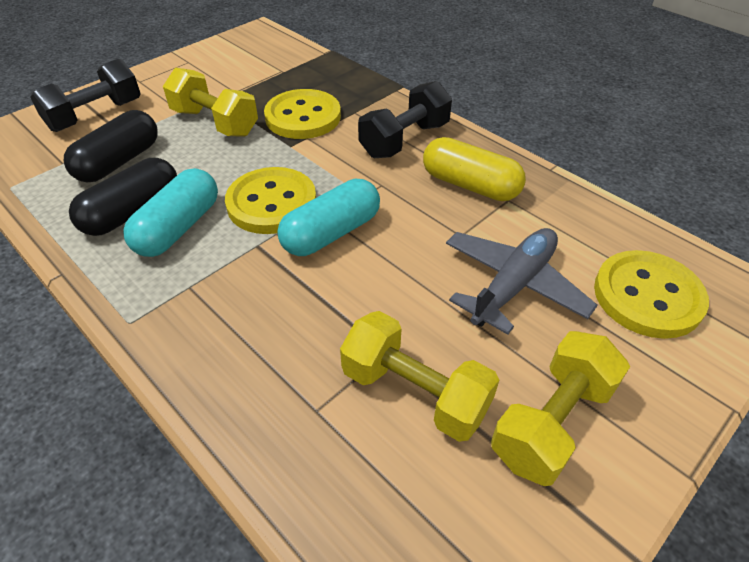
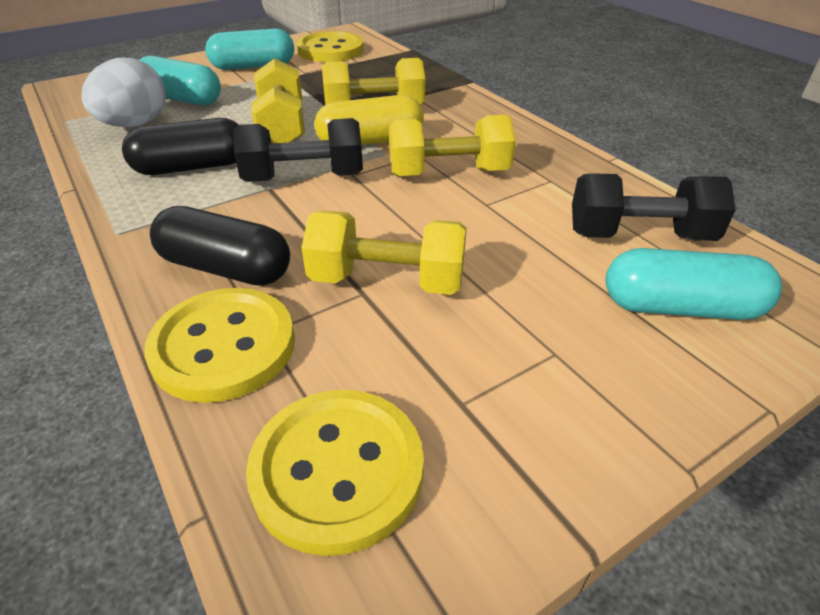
grey plane: [446,228,598,335] = 1 -> none = 0
turquoise capsule: [123,168,218,257] [277,179,380,256] = 2 -> [140,56,221,105] [205,28,294,70] [606,248,782,320] = 3
white egg: none = 0 -> [81,58,166,127] = 1
yellow dumbbell: [163,68,258,137] [340,311,499,442] [491,331,630,486] = 3 -> [251,58,305,144] [301,211,467,295] [322,58,425,105] [389,115,516,176] = 4

